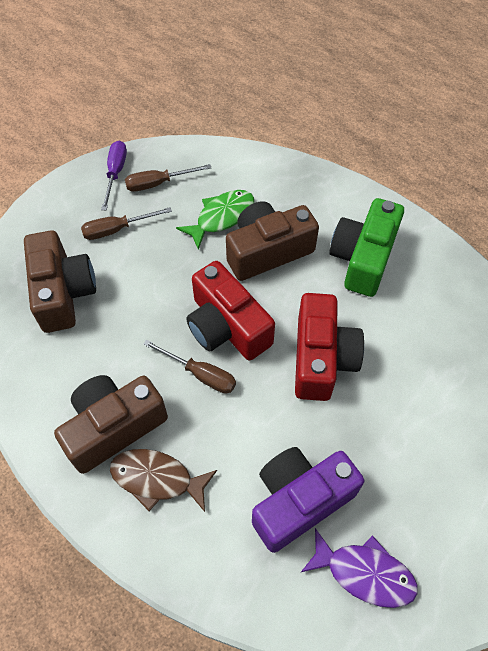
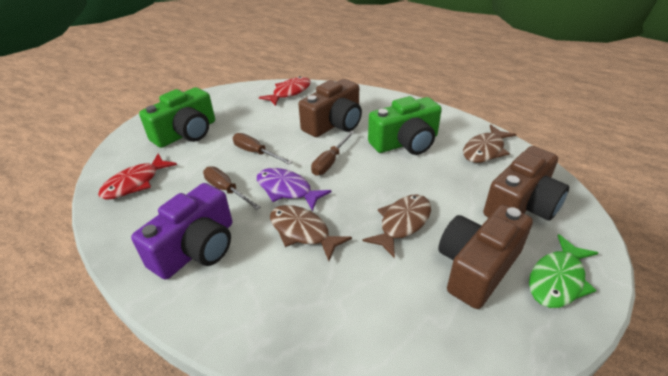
brown fish: [110,449,217,512] = 1 -> [270,205,352,261] [362,194,431,258] [463,124,517,163] = 3
green camera: [329,198,404,297] = 1 -> [139,87,215,148] [368,96,442,155] = 2
purple screwdriver: [101,141,127,210] = 1 -> none = 0
red camera: [186,261,275,361] [295,293,364,401] = 2 -> none = 0
red fish: none = 0 -> [98,154,177,200] [259,76,311,106] = 2

